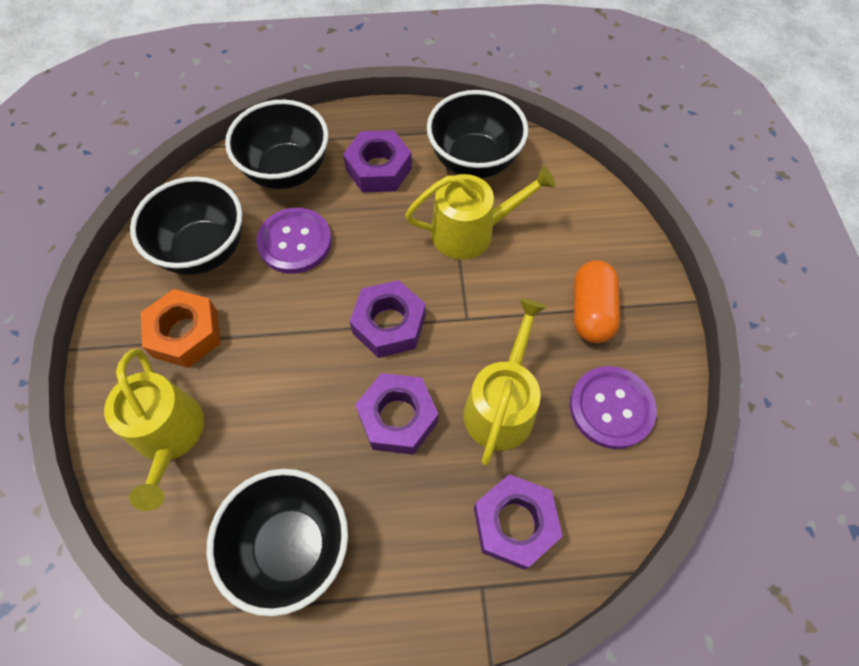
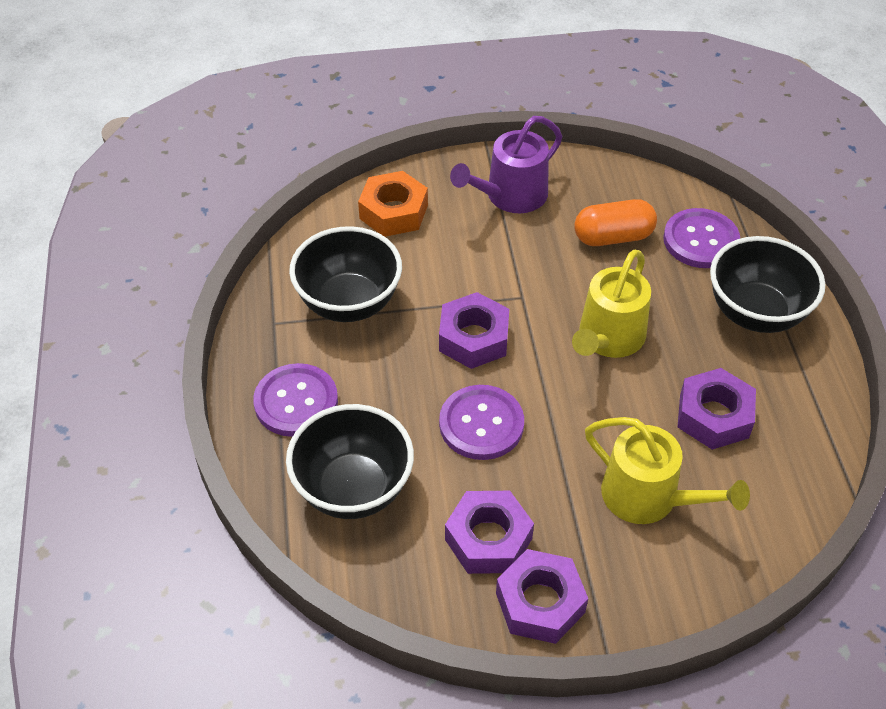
black bowl: [130,177,242,275] [207,469,348,616] [225,100,328,189] [427,90,528,178] = 4 -> [286,404,414,519] [289,226,402,322] [710,236,825,333] = 3
purple button: [256,208,332,274] [570,366,657,449] = 2 -> [253,363,338,437] [439,385,524,460] [663,208,740,268] = 3
purple watering can: none = 0 -> [450,116,562,213] = 1
yellow watering can: [104,349,204,511] [405,166,556,260] [464,299,547,466] = 3 -> [572,250,651,358] [585,417,750,524] = 2

